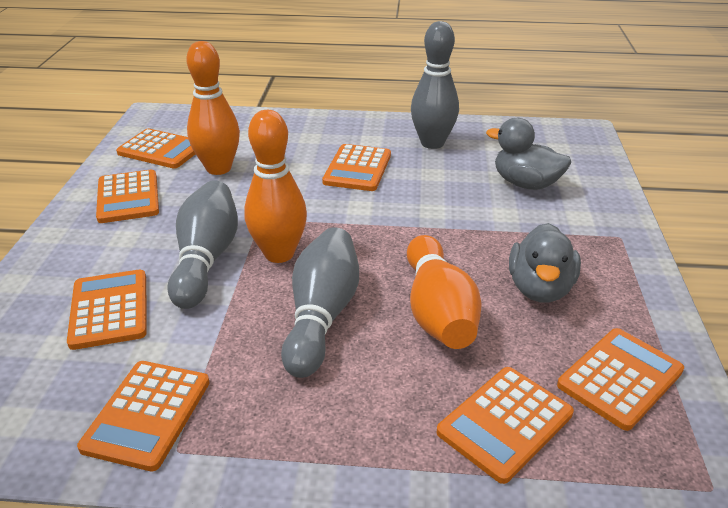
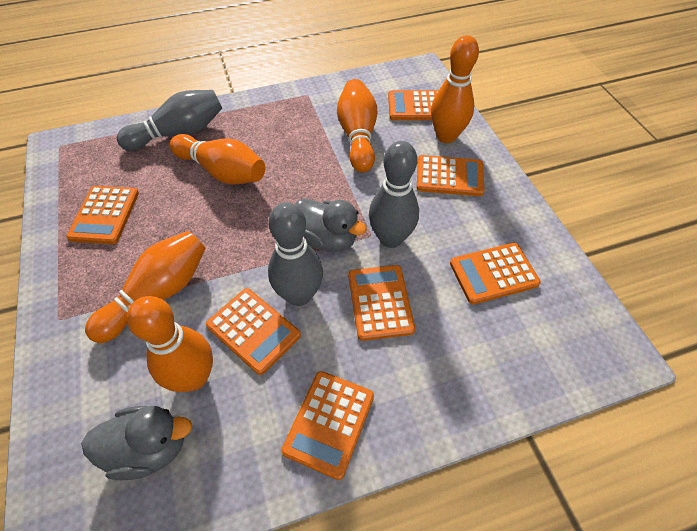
orange bowling pin: [186,41,240,175] [244,110,307,263] [407,235,482,349] = 3 -> [85,231,206,343] [127,296,213,392] [170,134,265,184] [337,79,377,172] [431,35,479,143] = 5

